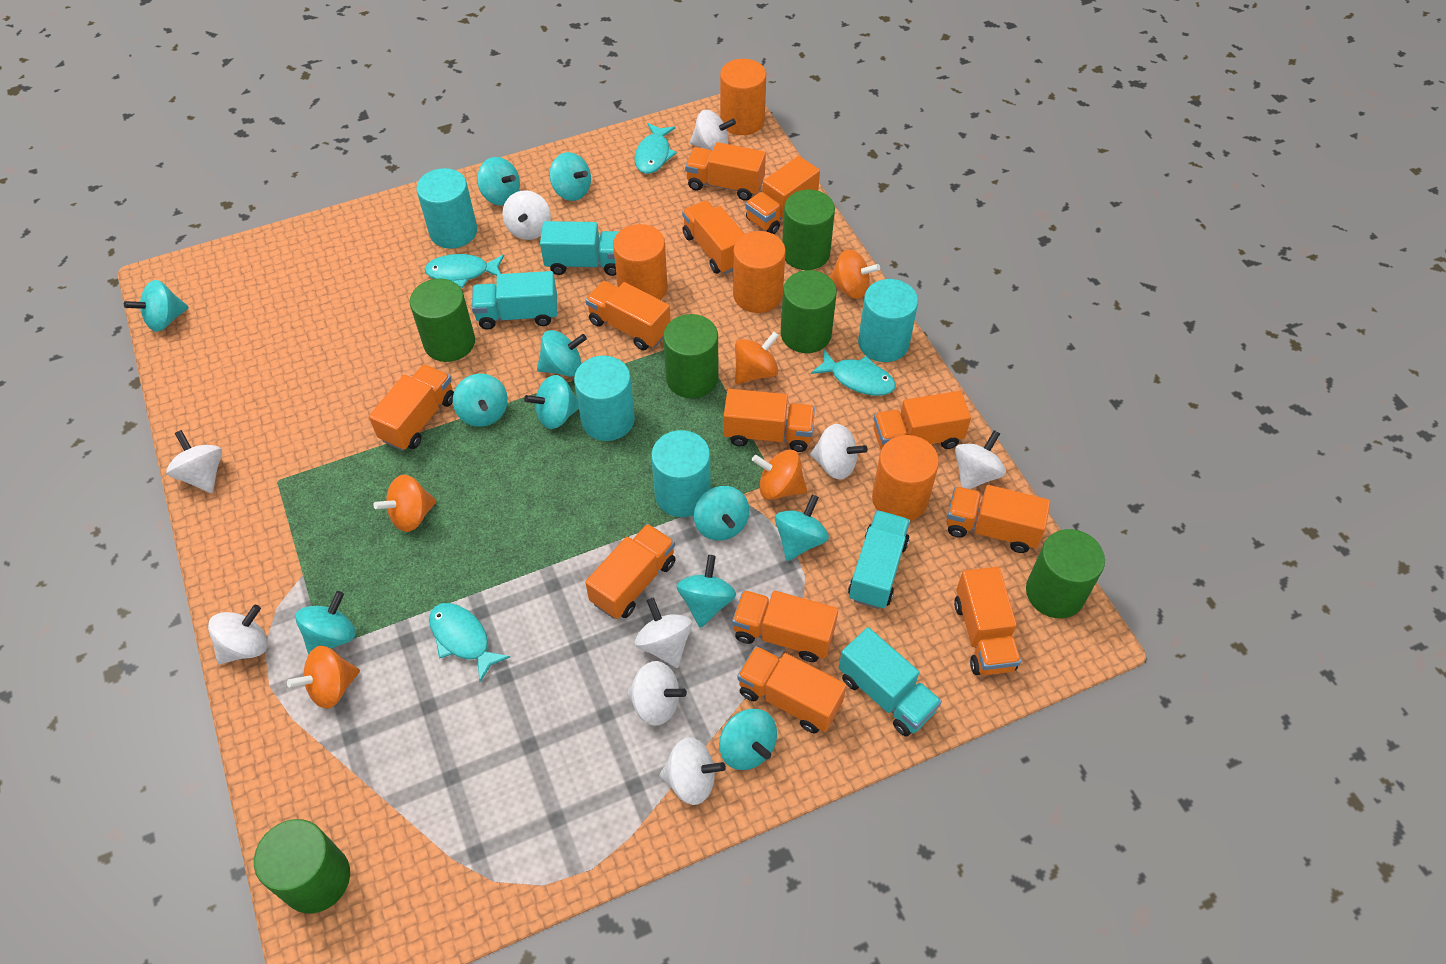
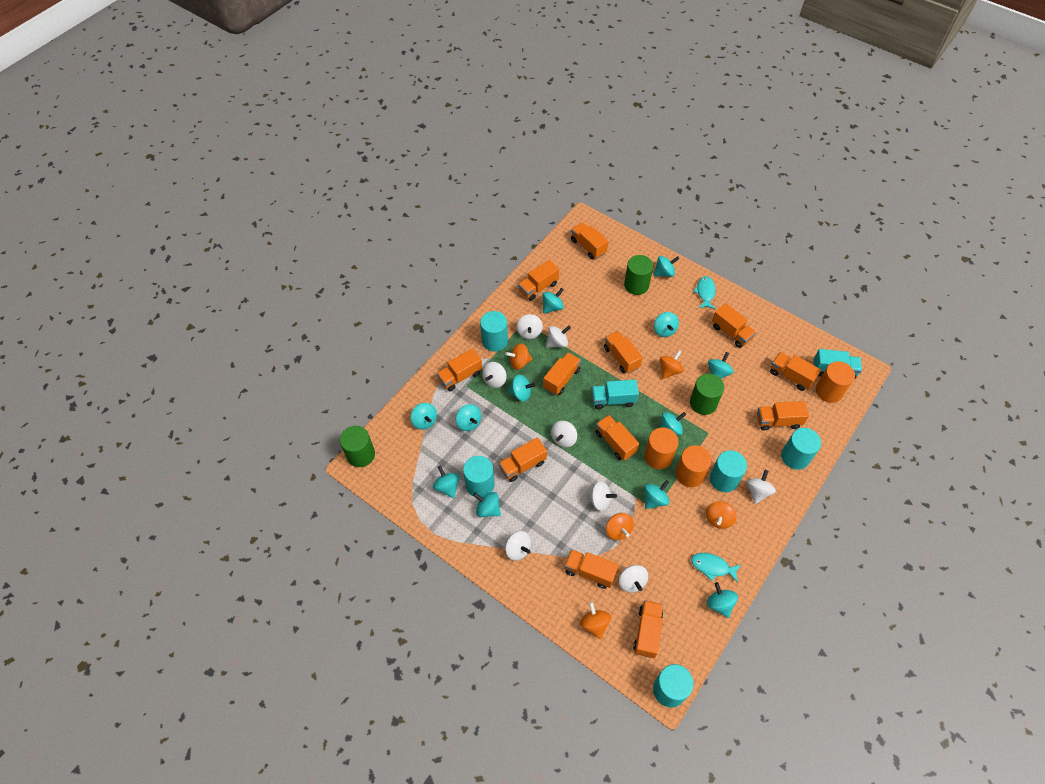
green cylinder: [254,819,350,913] [410,279,475,362] [663,314,718,398] [781,270,837,353] [782,189,835,270] [1026,529,1105,618] = 6 -> [340,426,375,467] [624,255,653,295] [690,374,724,415] = 3
orange cylinder: [613,224,668,300] [720,59,766,135] [733,231,786,313] [872,435,939,521] = 4 -> [644,428,679,469] [676,445,712,487] [816,361,855,403] = 3
turquoise cylinder: [416,168,477,249] [574,356,635,441] [651,430,711,517] [858,279,918,362] = 4 -> [463,456,495,497] [480,311,508,352] [653,664,694,708] [710,450,747,492] [781,428,821,470] = 5
turquoise fish: [424,254,504,288] [429,603,510,682] [634,123,677,174] [811,350,896,396] = 4 -> [691,553,741,583] [693,276,716,309] = 2
turquoise spinning top: [124,280,189,332] [295,591,356,655] [453,374,508,427] [477,157,520,206] [524,375,579,429] [537,330,587,377] [549,152,591,201] [677,555,736,628] [694,486,750,541] [719,709,777,770] [775,495,829,561] = 11 -> [411,403,437,430] [433,465,460,498] [456,404,481,431] [473,492,501,517] [508,375,536,401] [543,288,564,314] [644,480,669,509] [653,256,679,277] [654,312,679,337] [660,412,686,435] [707,582,738,618] [708,352,733,379] = 12
turquoise truck: [472,271,557,330] [540,221,619,276] [839,627,942,737] [848,510,910,609] = 4 -> [592,379,639,409] [813,349,862,379] = 2
white spinning top: [166,430,222,493] [208,605,268,664] [502,190,551,240] [627,661,687,726] [635,597,692,668] [659,737,726,805] [690,110,736,151] [810,424,868,480] [955,430,1006,489] = 9 -> [482,362,507,388] [505,531,531,561] [517,314,543,339] [546,326,571,347] [551,421,577,447] [586,481,617,511] [619,565,648,593] [747,470,776,504] = 8

